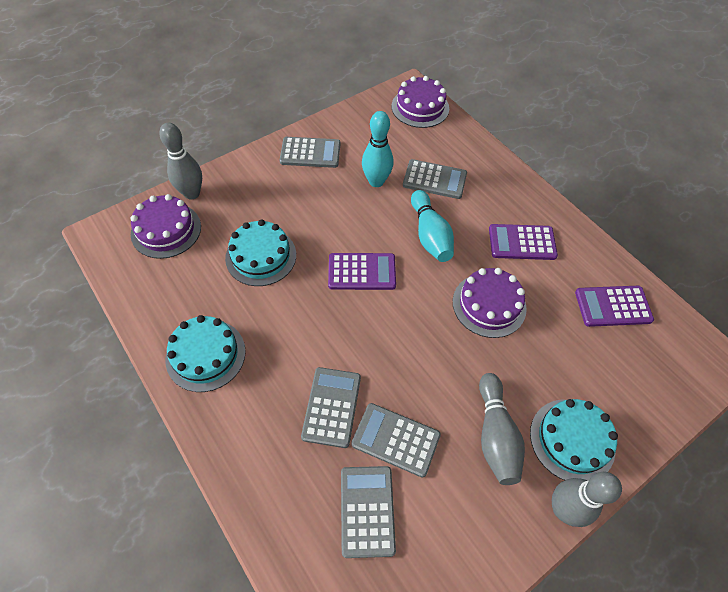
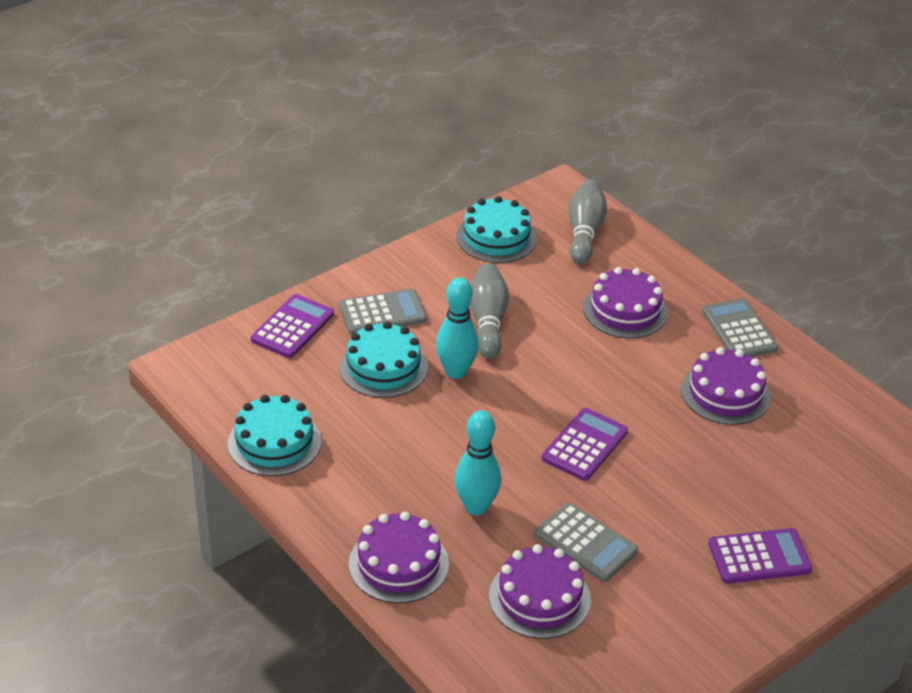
grey bowling pin: [159,123,202,200] [479,373,525,485] [552,472,622,527] = 3 -> [470,263,509,359] [569,179,607,264] = 2
grey calculator: [280,137,340,168] [301,367,361,448] [341,466,396,558] [351,403,441,478] [403,159,467,199] = 5 -> [339,289,427,335] [535,503,638,582] [702,298,778,357] = 3
purple cake: [130,194,201,259] [392,76,449,128] [453,268,527,338] = 3 -> [349,512,449,603] [489,544,591,639] [583,267,668,338] [681,347,771,425] = 4

